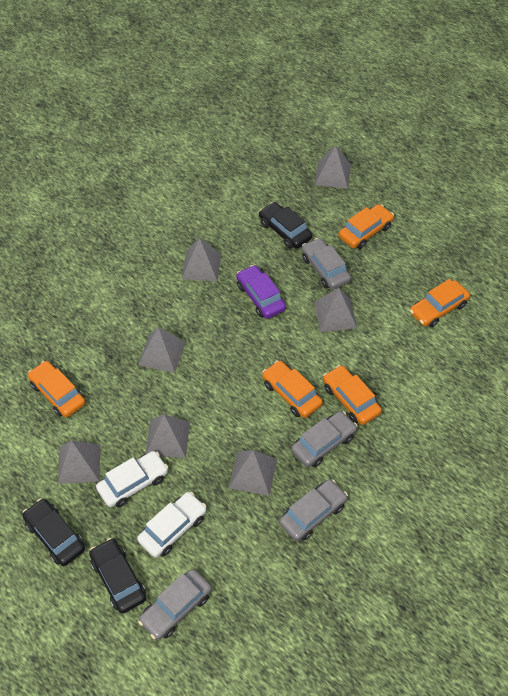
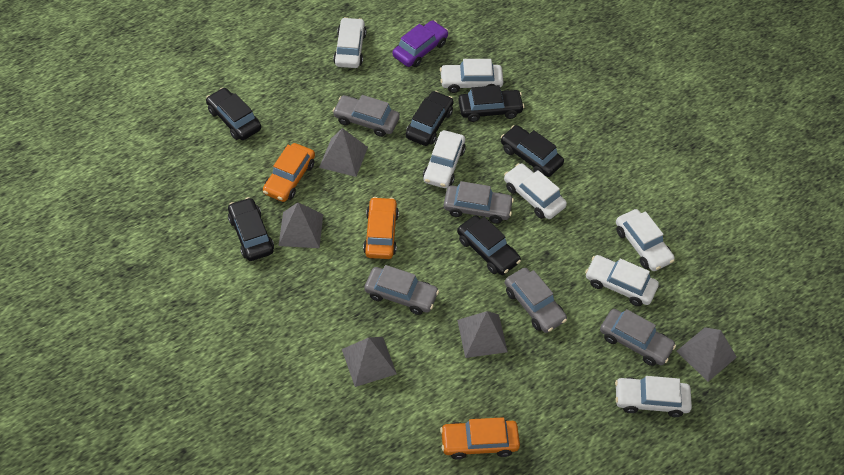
black car: [23,498,85,566] [89,538,146,614] [259,202,312,249] = 3 -> [206,88,261,140] [228,197,274,261] [406,91,454,146] [457,215,521,275] [458,85,524,122] [501,125,564,177] = 6
grey car: [138,569,212,640] [279,479,348,541] [291,411,357,467] [301,238,351,290] = 4 -> [333,95,400,137] [364,265,439,315] [444,181,514,224] [505,268,567,333] [600,309,676,366] = 5
grey pyramid: [58,440,100,484] [138,327,186,373] [146,414,190,458] [182,238,221,282] [229,450,277,496] [314,288,357,332] [315,145,351,189] = 7 -> [279,202,323,248] [319,128,368,177] [342,337,397,387] [457,311,508,358] [676,327,737,382] = 5
orange car: [28,361,85,417] [262,360,323,418] [323,365,382,425] [339,204,394,249] [410,279,470,327] = 5 -> [263,143,315,202] [363,197,399,259] [440,417,520,460] = 3
white car: [96,451,168,507] [137,492,207,558] = 2 -> [333,17,366,68] [423,130,466,188] [440,59,503,93] [504,163,567,219] [585,255,659,306] [615,376,692,417] [616,209,675,271] = 7

